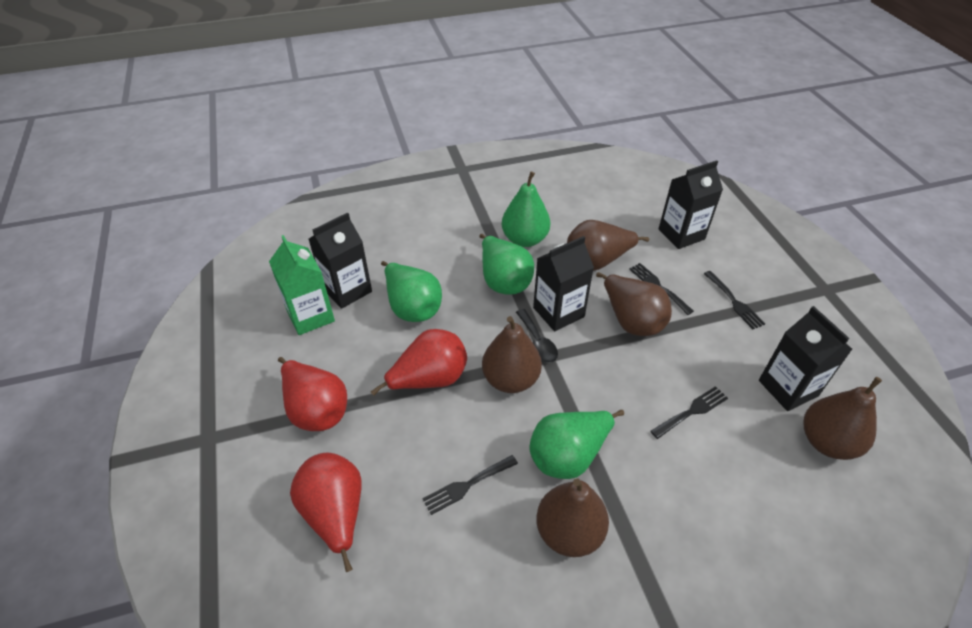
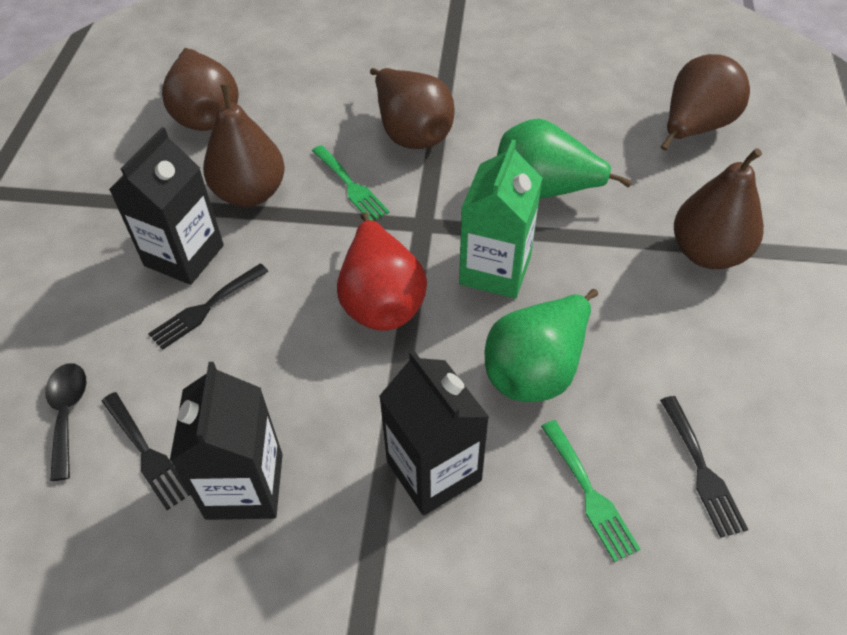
black carton: [309,213,372,309] [533,236,594,331] [659,160,723,249] [759,306,852,411] = 4 -> [109,127,224,285] [170,362,283,520] [379,350,489,516] = 3
black fork: [422,455,518,515] [629,263,694,315] [651,386,728,439] [704,271,765,329] = 4 -> [102,392,190,510] [148,263,269,350] [660,396,748,538] = 3
green fork: none = 0 -> [312,145,390,221] [541,420,640,562] = 2
green pear: [381,261,442,322] [479,234,534,295] [502,172,550,247] [529,410,624,479] = 4 -> [485,289,598,402] [497,119,632,199] = 2
red pear: [278,357,347,431] [290,453,362,572] [371,329,467,396] = 3 -> [337,212,427,331] = 1

